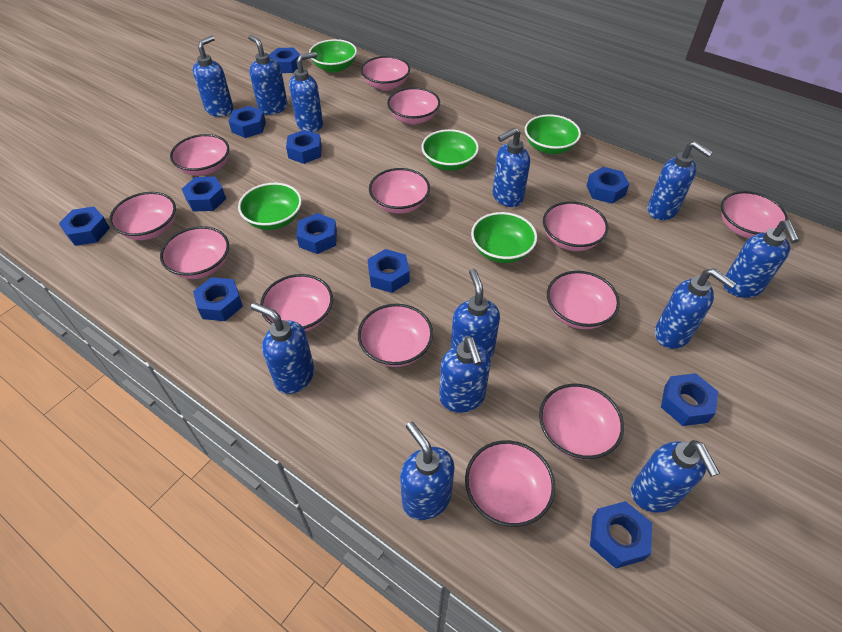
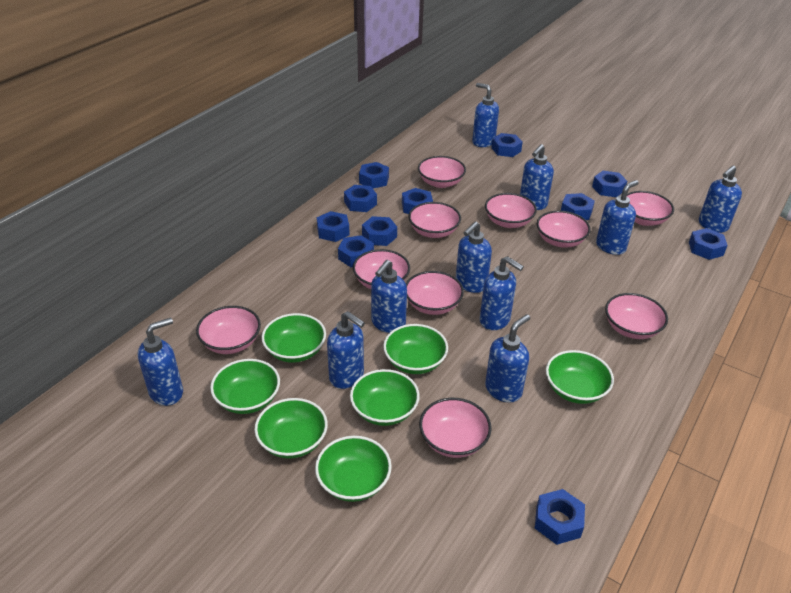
blue soap dispenser: [193,36,234,117] [248,35,288,115] [251,303,315,394] [289,52,323,132] [400,421,455,520] [439,336,491,413] [451,269,500,359] [493,128,530,207] [631,440,720,513] [647,141,713,220] [655,268,736,349] [723,220,799,298] = 12 -> [138,317,183,406] [327,311,365,389] [371,260,407,333] [456,221,492,293] [472,83,499,147] [480,256,524,330] [485,314,530,403] [520,144,554,210] [596,180,639,255] [699,166,742,233] = 10
green bowl: [238,183,302,230] [309,39,357,73] [421,129,479,171] [471,212,537,263] [525,114,581,154] = 5 -> [210,359,280,414] [254,398,328,459] [262,313,326,363] [315,436,392,502] [350,369,419,426] [383,324,448,374] [546,350,614,404] = 7
pink bowl: [109,192,176,240] [160,226,229,279] [170,134,229,176] [260,274,333,332] [358,304,433,367] [360,56,410,91] [369,168,430,214] [387,87,440,125] [465,440,555,527] [539,384,624,459] [543,202,608,251] [547,271,620,329] [721,191,788,238] = 13 -> [196,306,261,354] [353,249,410,289] [406,271,464,315] [408,202,461,238] [418,156,466,188] [419,398,492,458] [485,193,537,228] [537,211,591,248] [605,293,668,339] [627,191,674,226] = 10

